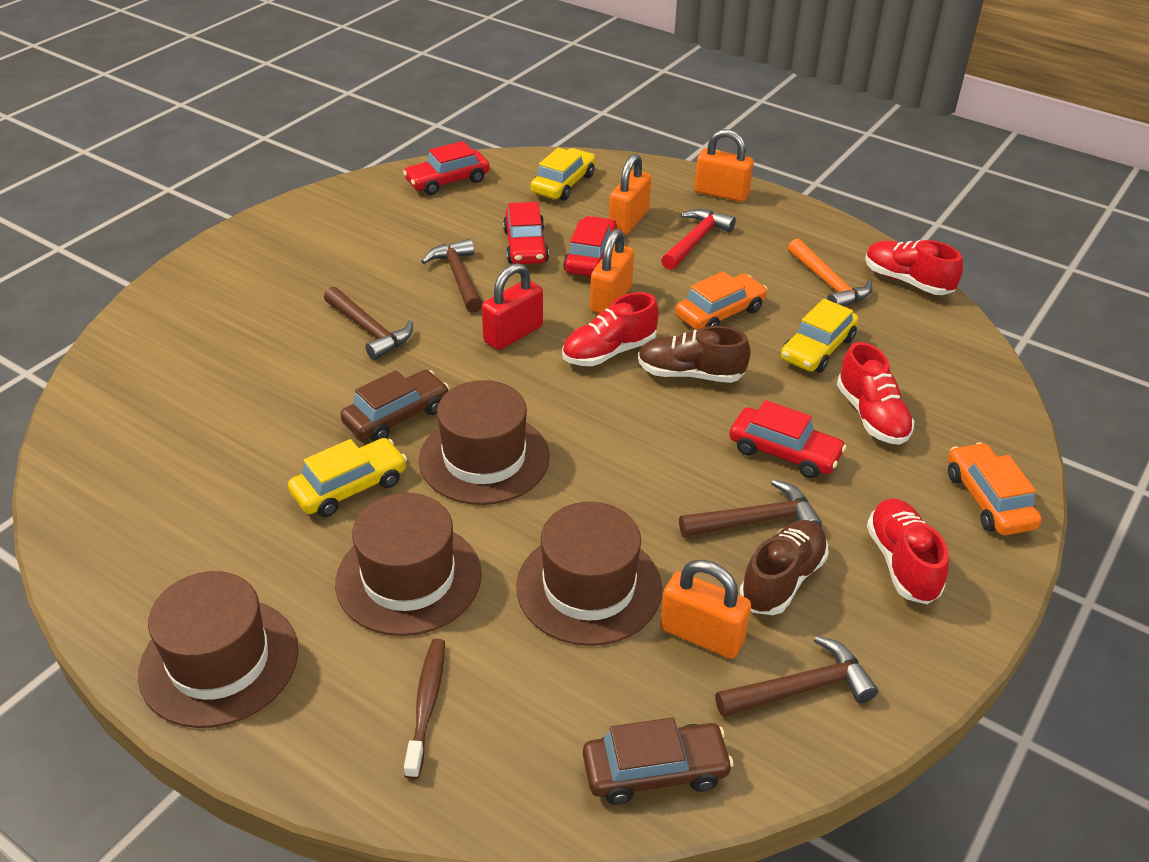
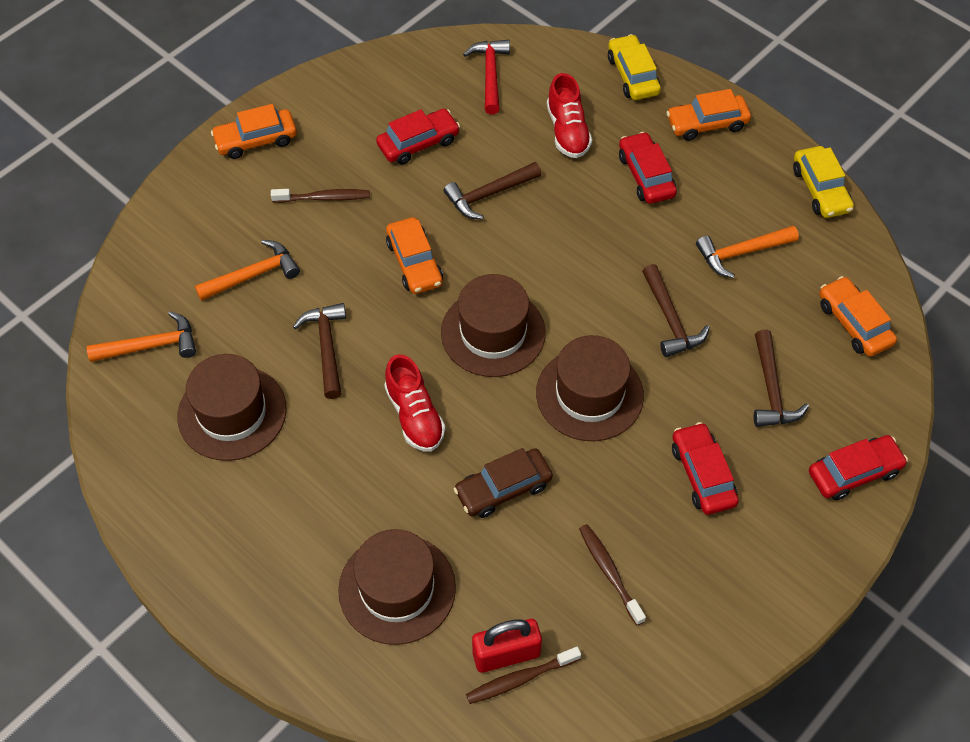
brown car: [340,370,449,441] [583,718,734,805] = 2 -> [454,448,553,518] = 1
brown shoe: [638,326,751,383] [739,520,828,615] = 2 -> none = 0
brown toothbrush: [404,639,445,779] = 1 -> [271,189,370,203] [466,647,581,704] [579,524,646,626] = 3
orange car: [675,271,767,330] [948,442,1042,535] = 2 -> [211,104,297,159] [386,217,443,294] [666,89,751,141] [819,276,897,357] = 4
orange hammer: [788,238,872,307] = 1 -> [87,311,196,362] [195,240,300,301] [696,226,799,278] = 3
orange padlock: [590,229,634,314] [609,154,651,234] [660,560,751,659] [694,129,754,202] = 4 -> none = 0
red shoe: [562,292,659,366] [837,342,915,445] [865,240,963,295] [867,499,949,604] = 4 -> [384,354,446,451] [547,73,592,158] = 2
yellow car: [288,438,407,517] [531,147,596,201] [781,299,859,373] = 3 -> [608,34,661,100] [793,146,854,218] = 2

